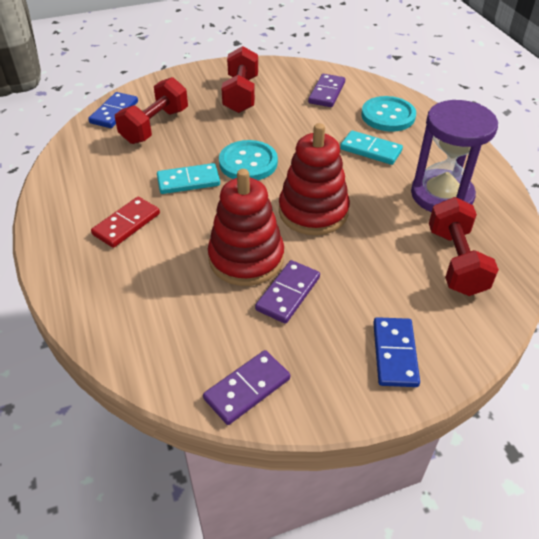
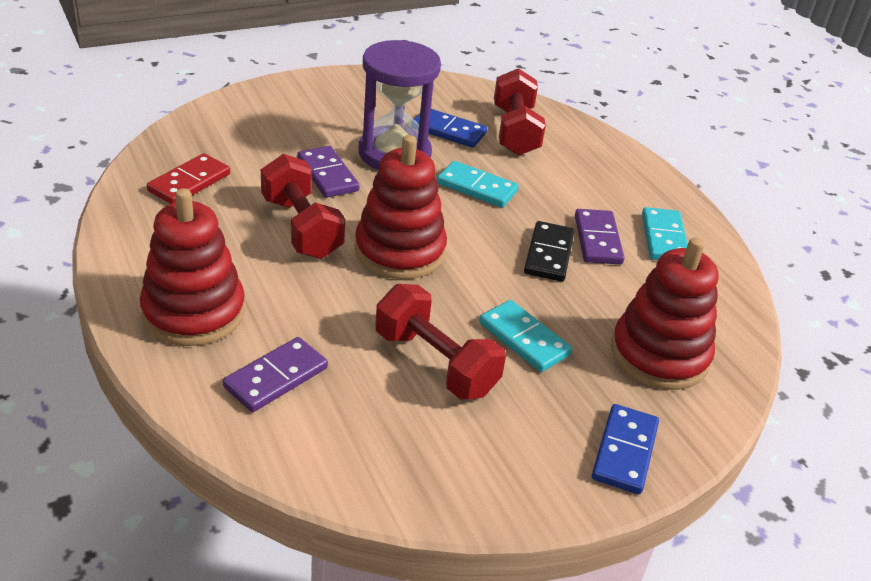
black domino: none = 0 -> [524,221,575,282] = 1
red stacking toy: [208,169,284,286] [279,123,350,235] = 2 -> [139,188,245,346] [355,135,447,279] [611,237,718,390] = 3
turquoise button: [219,140,278,180] [361,96,416,132] = 2 -> none = 0
turquoise domino: [157,163,220,194] [340,130,403,165] = 2 -> [437,161,519,208] [480,300,572,372] [642,207,688,260] = 3

